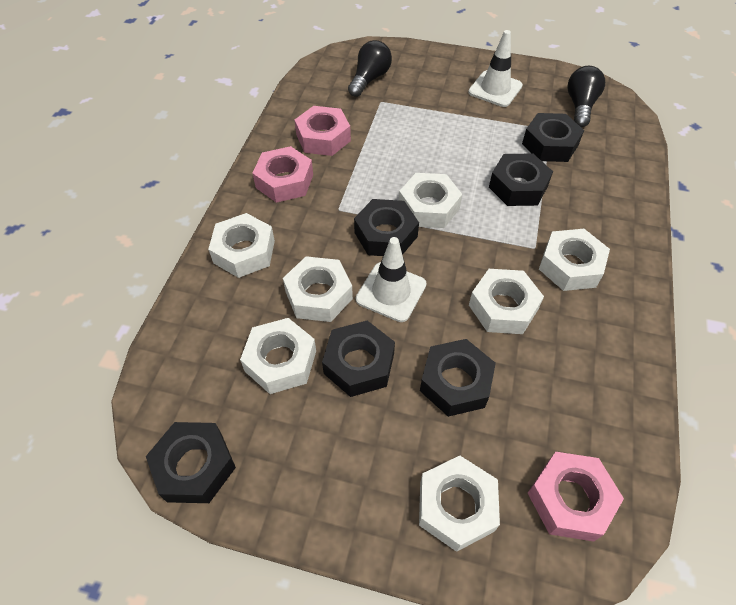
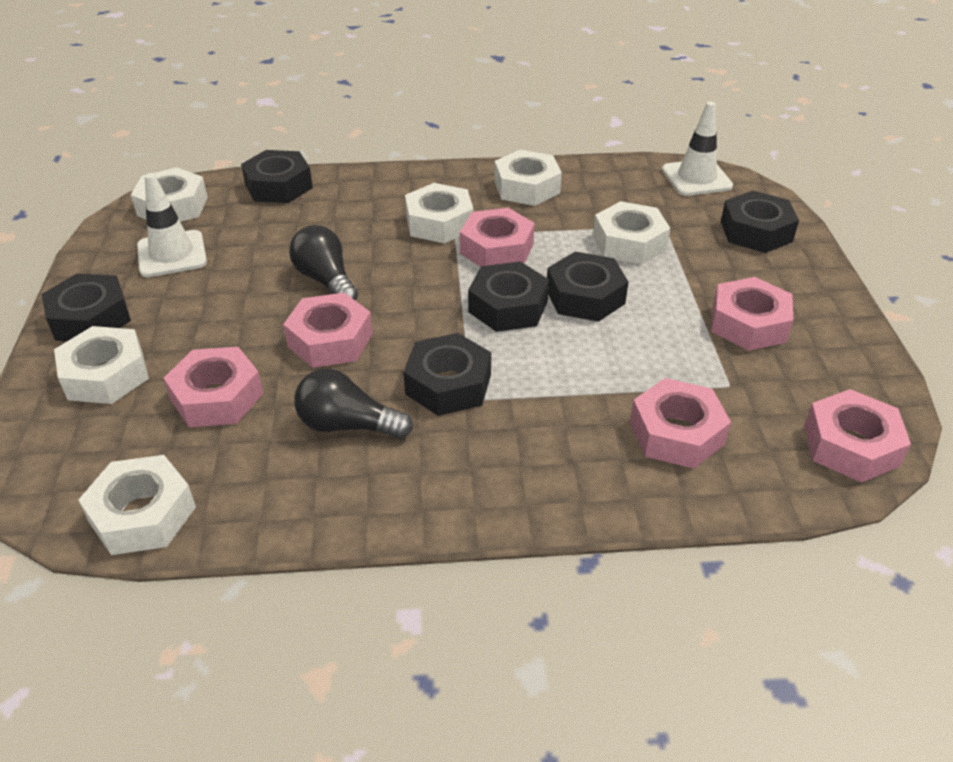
pink nut: [253,146,313,203] [295,106,351,156] [528,452,624,542] = 3 -> [163,347,263,427] [283,293,373,368] [460,208,535,267] [630,378,731,469] [711,277,794,351] [804,389,911,483] = 6
white nut: [208,213,275,278] [240,318,316,394] [283,256,353,322] [399,173,462,228] [419,456,500,552] [469,269,544,334] [539,229,610,291] = 7 -> [54,326,149,404] [78,455,196,555] [131,167,208,222] [405,183,474,244] [494,150,562,206] [593,201,670,265] = 6

